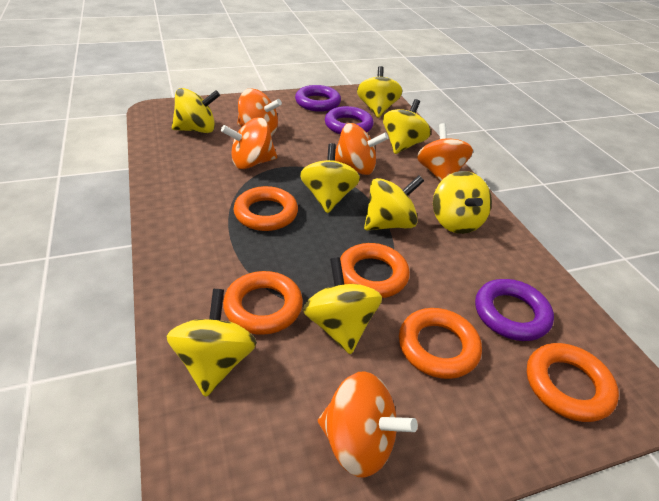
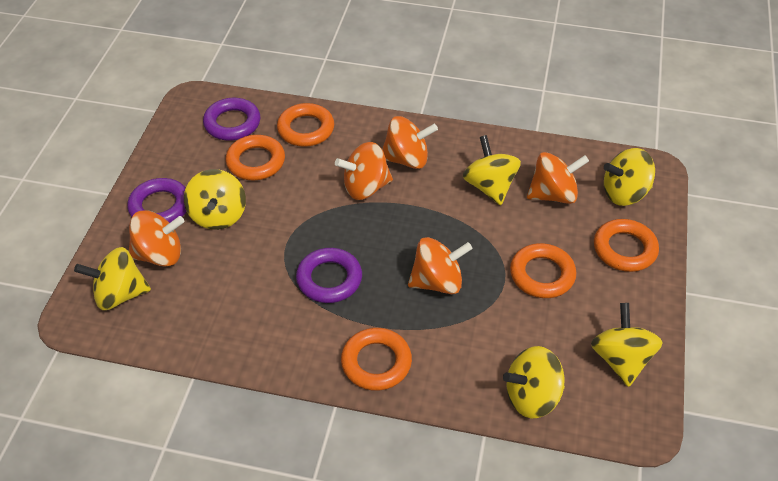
yellow spinning top: [166,289,257,397] [172,88,220,133] [300,143,360,213] [303,257,382,354] [357,66,403,118] [364,176,424,230] [383,99,431,154] [433,171,492,234] = 8 -> [74,247,151,310] [184,169,246,230] [463,135,521,205] [503,346,565,418] [591,303,663,387] [604,148,655,206] = 6

